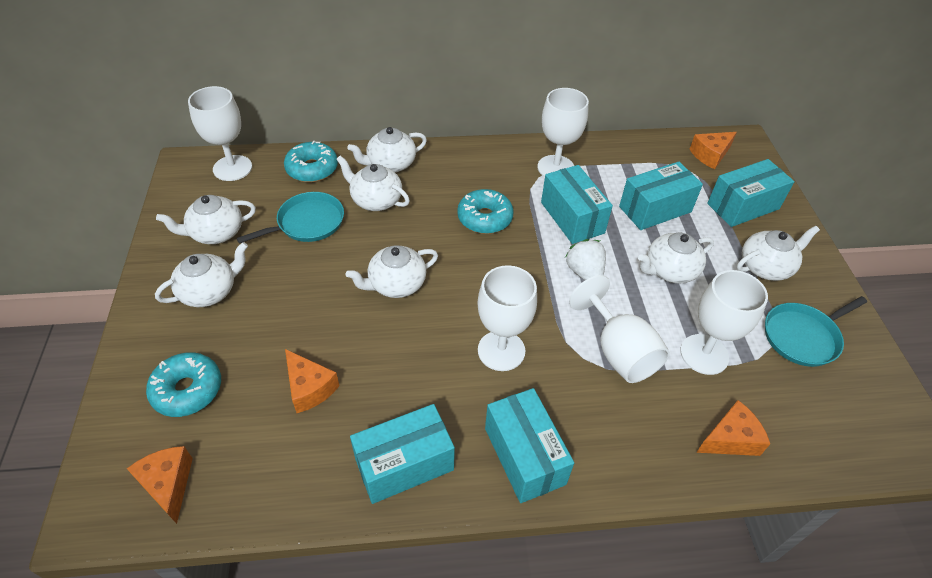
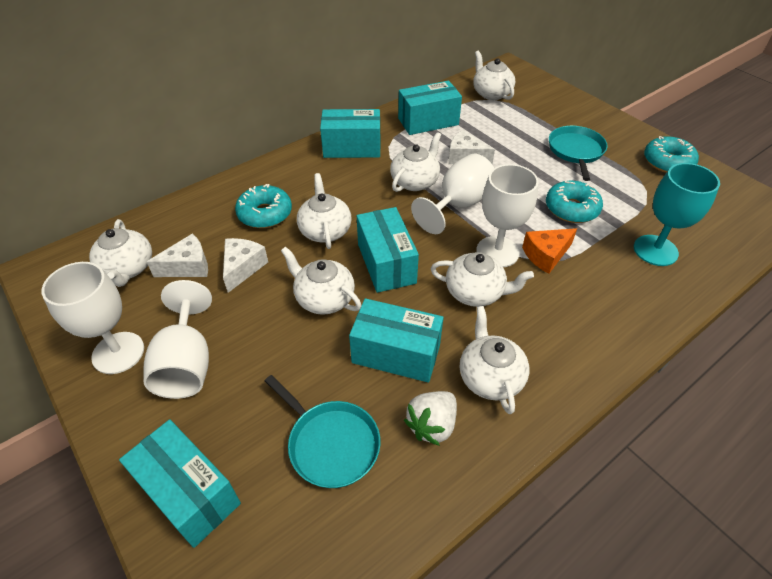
orange cheese: [127,446,193,524] [285,349,339,413] [690,132,737,169] [696,400,770,456] = 4 -> [522,228,577,274] = 1
turquoise goblet: none = 0 -> [634,163,720,266] = 1
white cheese: none = 0 -> [147,233,208,277] [223,238,268,293] [448,130,495,164] = 3
white goblet: [188,86,252,181] [478,265,537,371] [537,88,589,177] [569,275,670,383] [680,270,768,375] = 5 -> [42,262,144,374] [143,280,212,399] [411,154,494,234] [476,164,539,267] = 4

